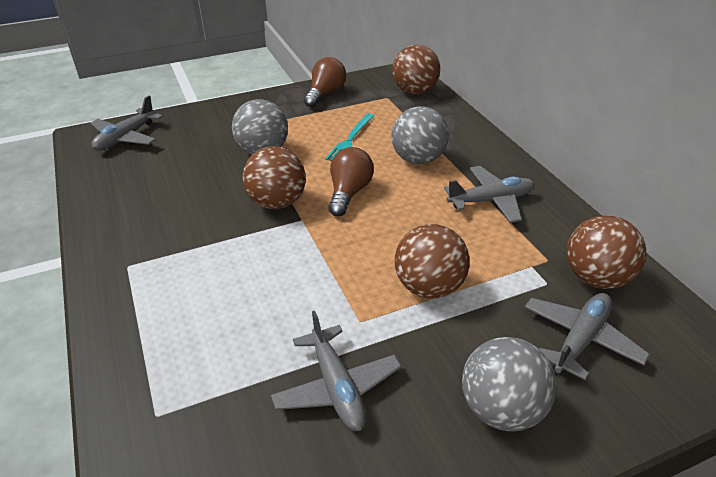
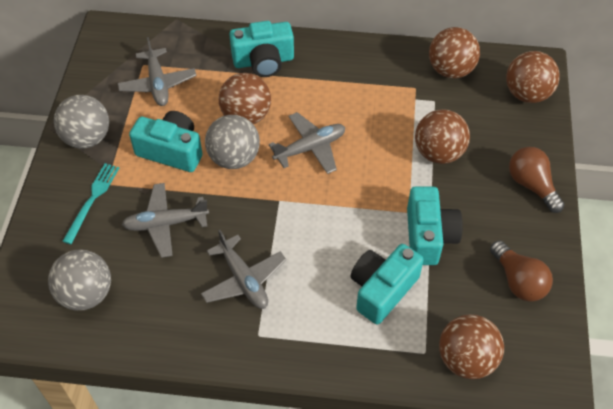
brown ball: [243,146,306,209] [392,45,440,94] [395,224,470,299] [567,215,646,289] = 4 -> [218,73,271,124] [415,109,470,164] [429,27,480,78] [439,314,504,379] [506,51,560,103] = 5
turquoise camera: none = 0 -> [129,111,203,172] [229,21,294,77] [351,244,424,325] [407,186,463,265] = 4

